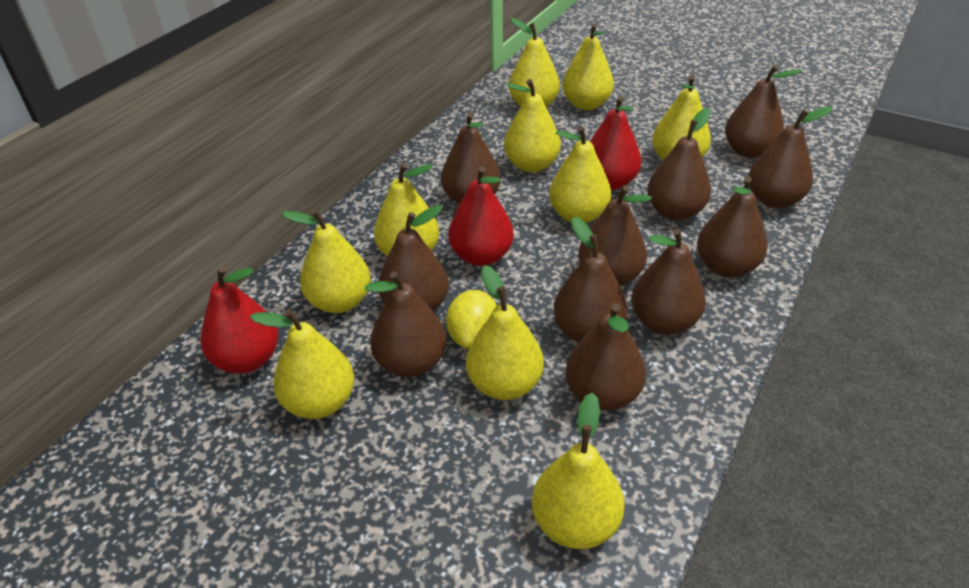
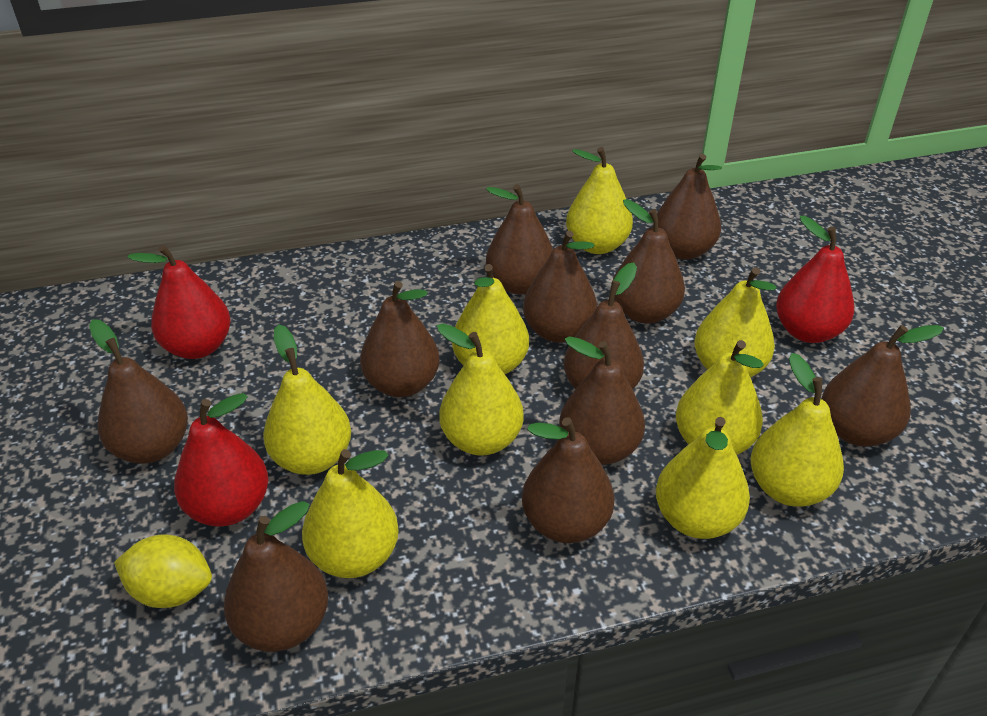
yellow pear: [250,309,354,419] [282,209,371,313] [374,163,439,257] [466,265,544,400] [504,79,561,173] [509,18,560,107] [532,393,625,549] [549,126,611,223] [562,23,614,110] [652,75,711,161] = 10 -> [263,324,351,475] [302,449,399,578] [437,323,524,456] [452,264,529,374] [566,147,633,254] [656,417,750,539] [676,340,764,455] [694,267,777,378] [751,353,844,507] = 9

